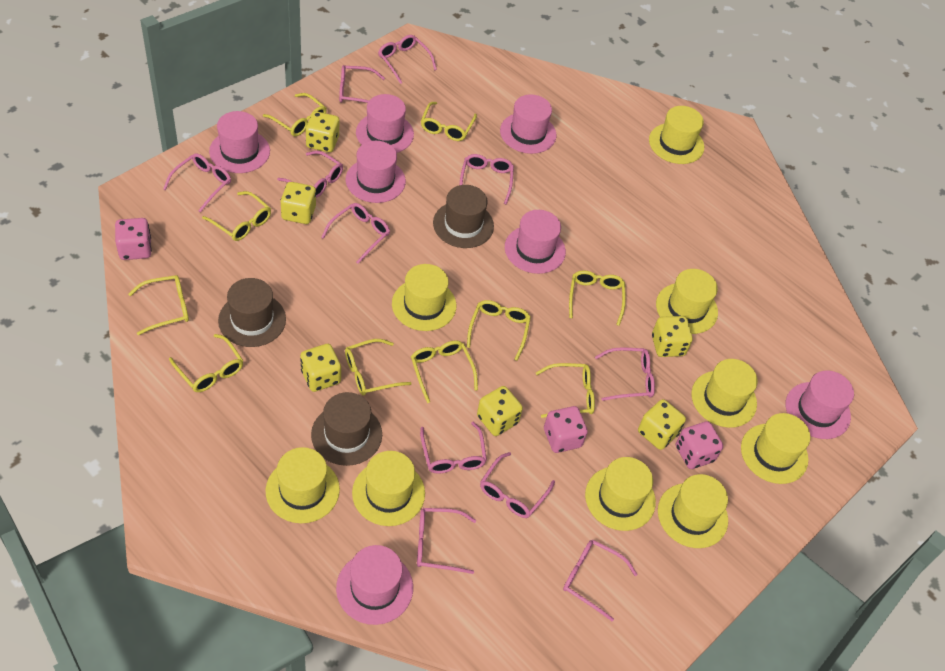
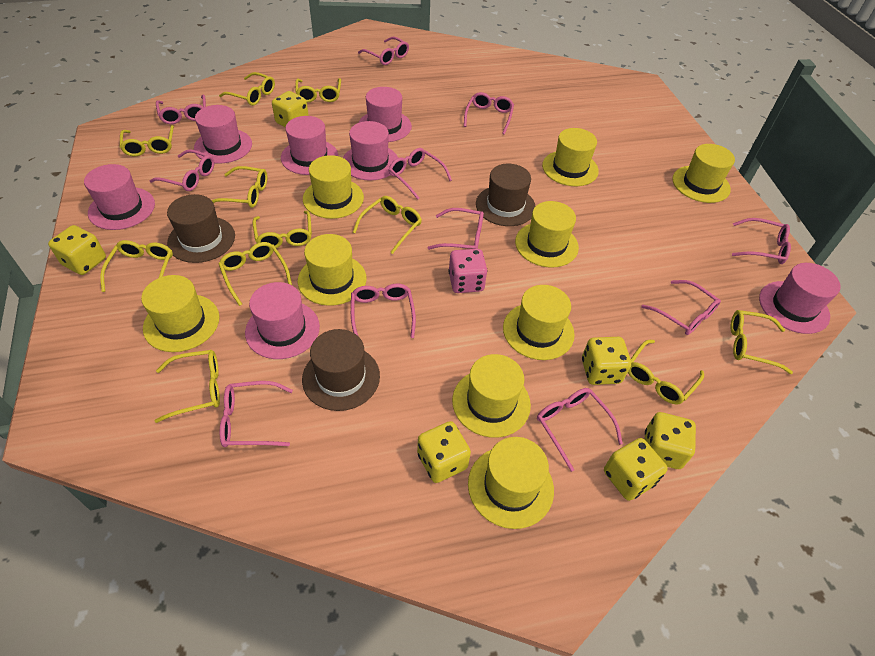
pink dice: [115,218,152,260] [544,406,588,453] [676,421,723,469] = 3 -> [449,249,487,293] = 1
yellow glasses: [128,275,189,335] [169,334,243,392] [202,191,271,241] [263,93,326,136] [345,339,412,396] [411,341,478,403] [421,102,477,141] [467,300,531,361] [536,363,595,418] [569,270,626,326] = 10 -> [100,240,173,292] [120,125,174,156] [155,350,220,423] [211,166,267,208] [218,242,292,306] [219,72,275,106] [252,211,312,248] [295,78,341,102] [353,196,422,254] [628,340,704,405] [730,310,793,374] = 11

